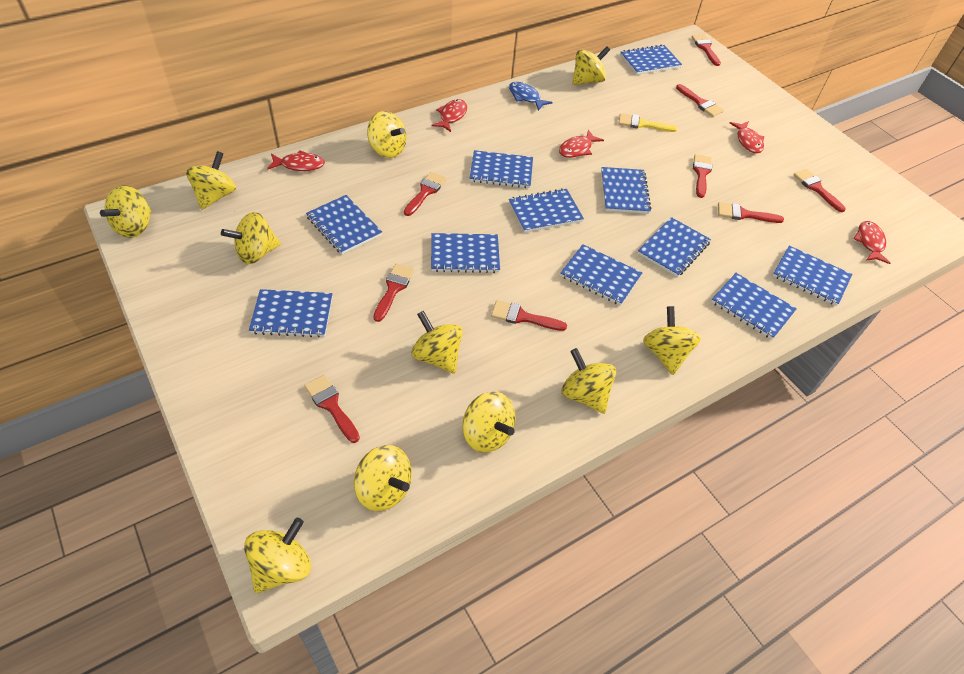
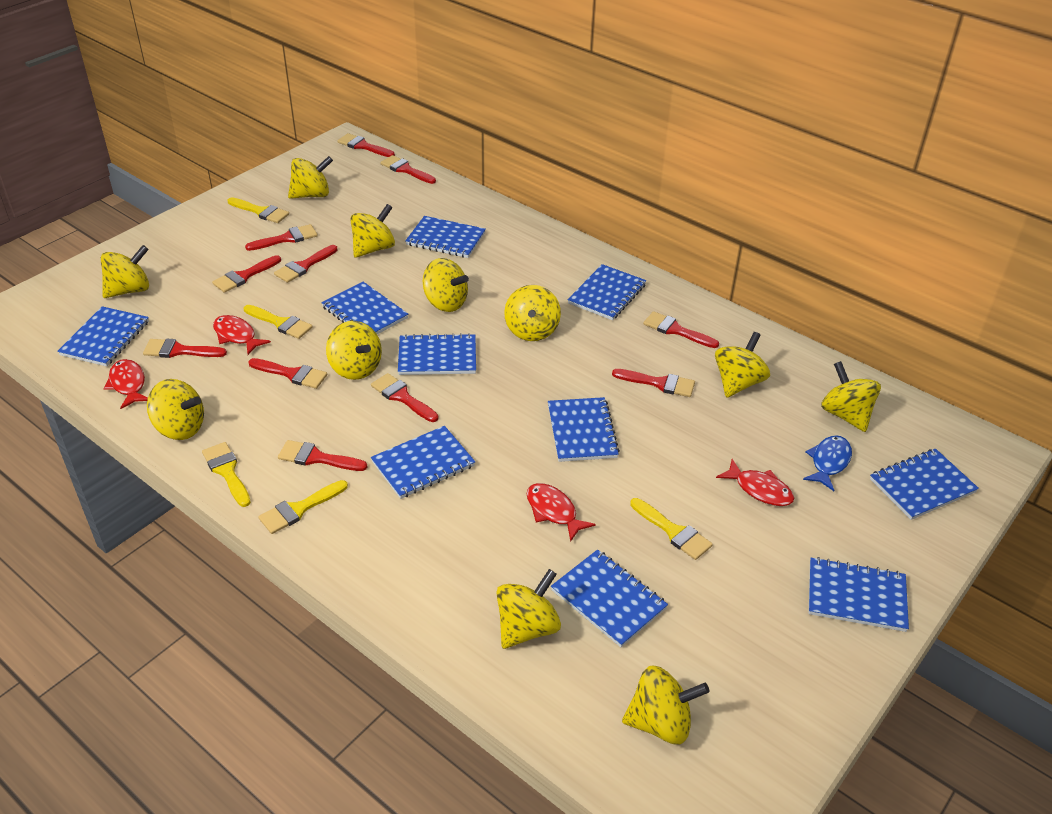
blue notebook: [249,289,333,338] [306,195,382,254] [431,233,500,273] [469,150,533,188] [509,188,584,233] [560,244,642,306] [601,167,651,214] [620,44,682,75] [638,217,711,277] [711,273,797,339] [773,246,852,306] = 11 -> [57,306,149,366] [321,282,408,334] [371,426,475,499] [398,333,476,375] [405,216,486,258] [548,397,620,462] [551,549,668,647] [568,264,646,320] [809,557,909,632] [870,449,979,520] = 10
red brush: [304,375,360,443] [373,264,414,322] [404,172,447,216] [491,300,567,331] [676,84,724,117] [692,35,721,66] [693,154,712,198] [718,202,784,223] [794,169,846,212] = 9 -> [143,339,227,358] [212,255,281,293] [245,224,318,251] [248,358,327,389] [274,245,338,283] [278,440,368,471] [337,133,395,157] [371,373,438,422] [380,155,436,184] [612,369,695,397] [643,311,719,348] = 11
red fish: [267,150,325,171] [432,99,467,132] [559,130,604,158] [730,121,764,153] [853,221,890,264] = 5 -> [103,359,148,409] [213,315,271,355] [527,483,596,542] [716,459,794,506] = 4
yellow brush: [619,113,678,132] = 1 -> [202,442,251,507] [228,197,289,223] [244,305,313,339] [258,480,348,534] [630,498,713,560] = 5

